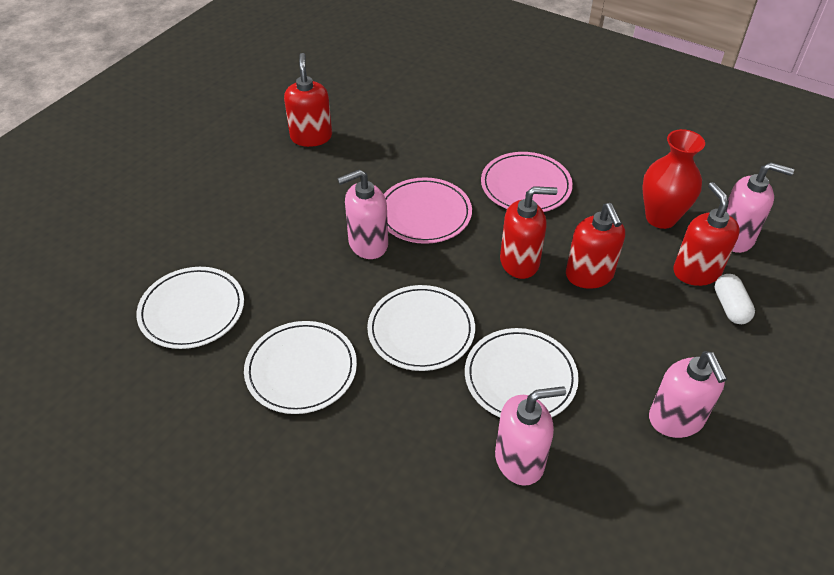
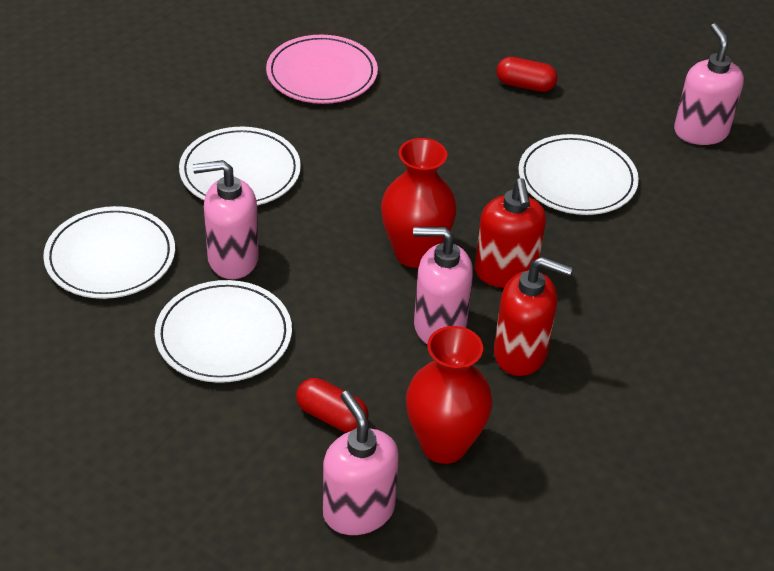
pink plate: [384,177,472,244] [481,152,573,212] = 2 -> [266,35,378,104] = 1
red capsule: none = 0 -> [296,378,369,433] [496,57,558,92] = 2
red soap dispenser: [284,53,332,147] [500,186,558,279] [566,203,625,289] [673,182,740,286] = 4 -> [475,178,546,288] [494,257,573,376] = 2
red vase: [642,129,705,229] = 1 -> [381,138,457,268] [406,326,493,464] = 2
white capsule: [715,274,755,324] = 1 -> none = 0

